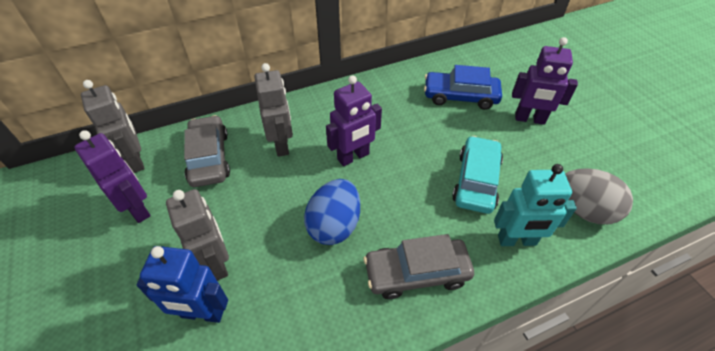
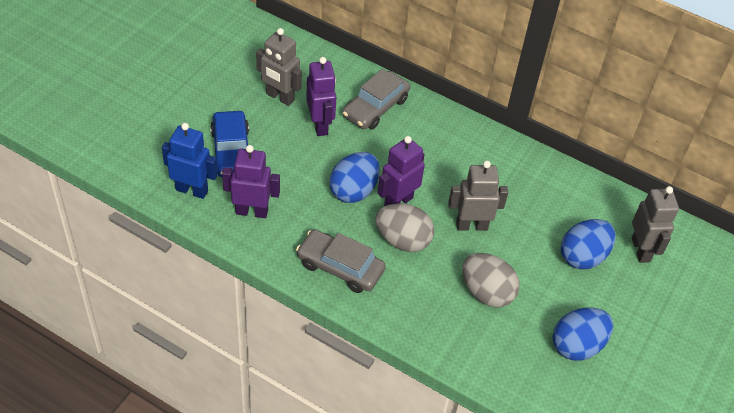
blue egg: [304,179,360,245] = 1 -> [329,152,380,203] [553,308,613,361] [561,219,616,270] = 3
grey egg: [565,168,633,224] = 1 -> [375,203,434,252] [462,253,520,308] = 2
turquoise car: [452,136,503,214] = 1 -> none = 0
turquoise robot: [494,164,577,246] = 1 -> none = 0

